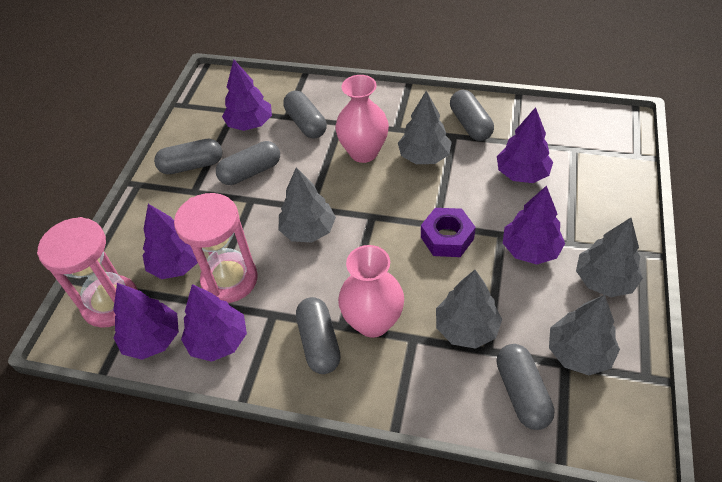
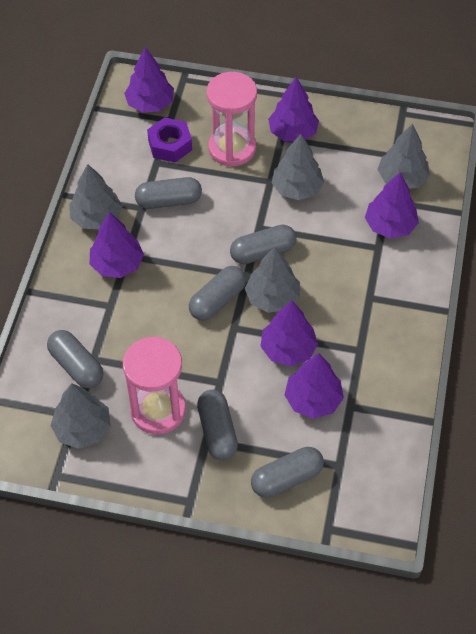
pink vase: [335,75,389,163] [338,245,404,338] = 2 -> none = 0

